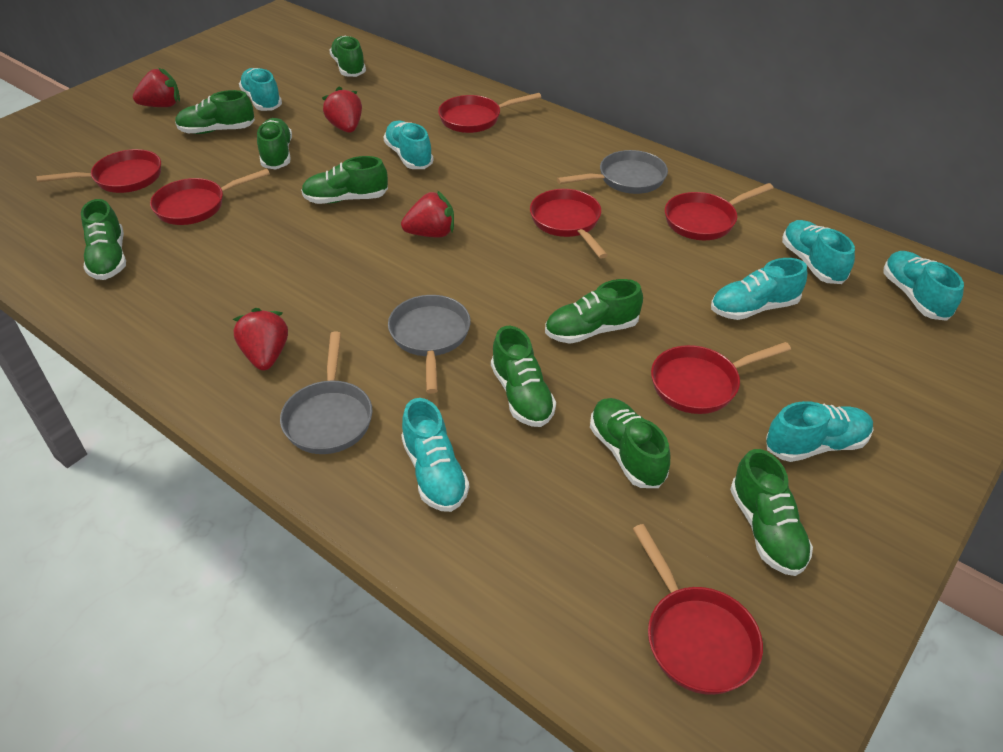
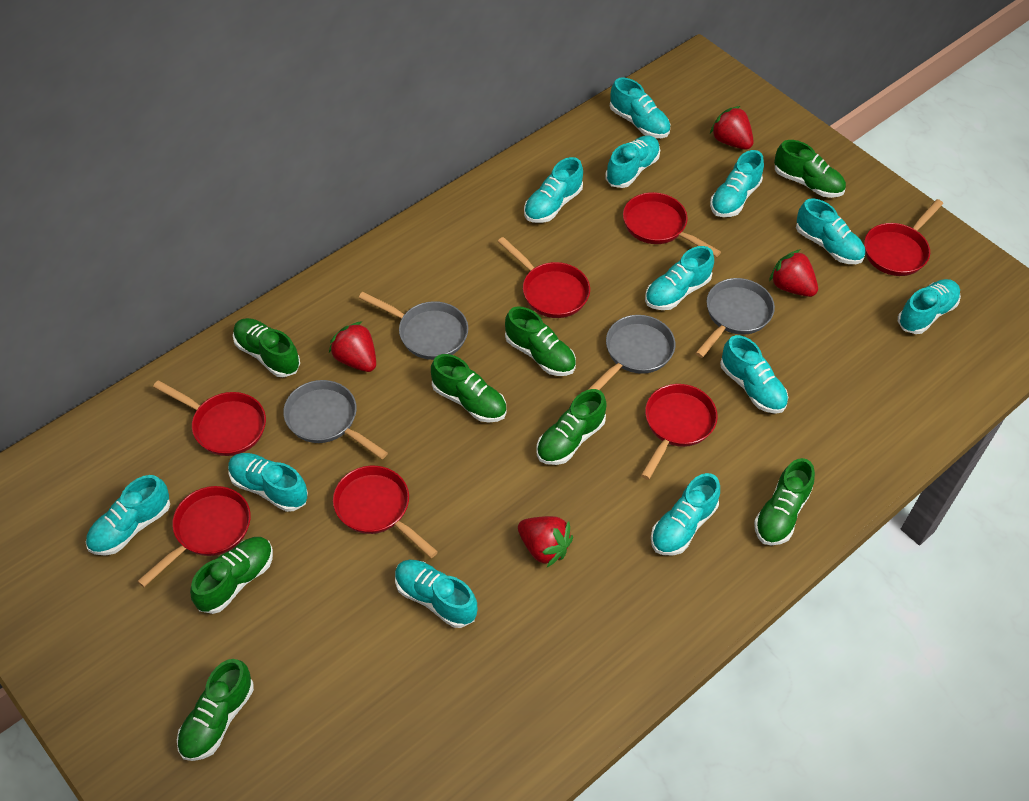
green shoe: [81,199,126,280] [175,90,255,134] [257,118,292,169] [301,156,388,204] [329,36,366,77] [491,326,556,427] [545,279,643,344] [590,398,670,488] [730,449,813,576] = 9 -> [177,659,254,761] [190,537,273,614] [233,318,300,377] [431,354,507,423] [505,306,576,376] [537,389,607,465] [754,458,815,545] [774,140,846,198] = 8
grey pan: [280,332,372,454] [388,295,471,394] [557,150,668,194] = 3 -> [283,380,388,459] [359,292,468,360] [588,315,675,390] [695,278,775,358] = 4
turquoise shoe: [239,68,282,111] [383,120,434,169] [401,398,469,512] [711,258,807,320] [766,401,874,462] [782,220,855,284] [883,251,964,321] = 7 -> [86,475,170,556] [228,453,308,512] [395,560,477,628] [524,157,583,223] [605,135,660,188] [610,77,670,138] [645,246,714,310] [651,473,720,555] [710,150,764,217] [720,335,788,414] [796,198,865,264] [898,279,961,334] = 12

